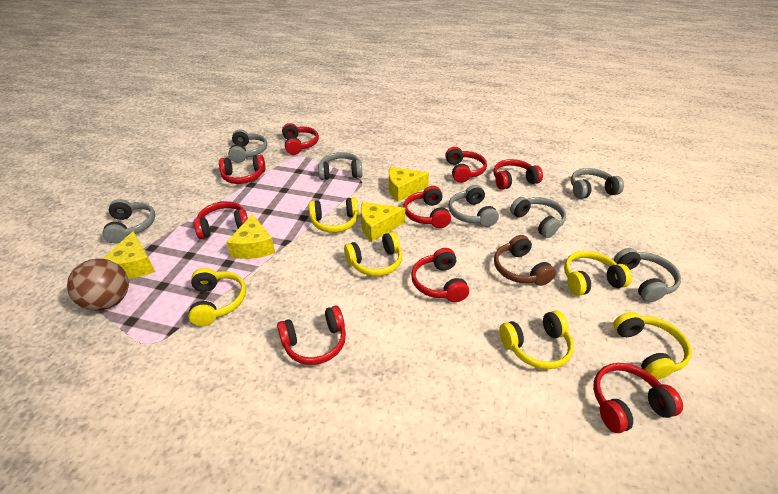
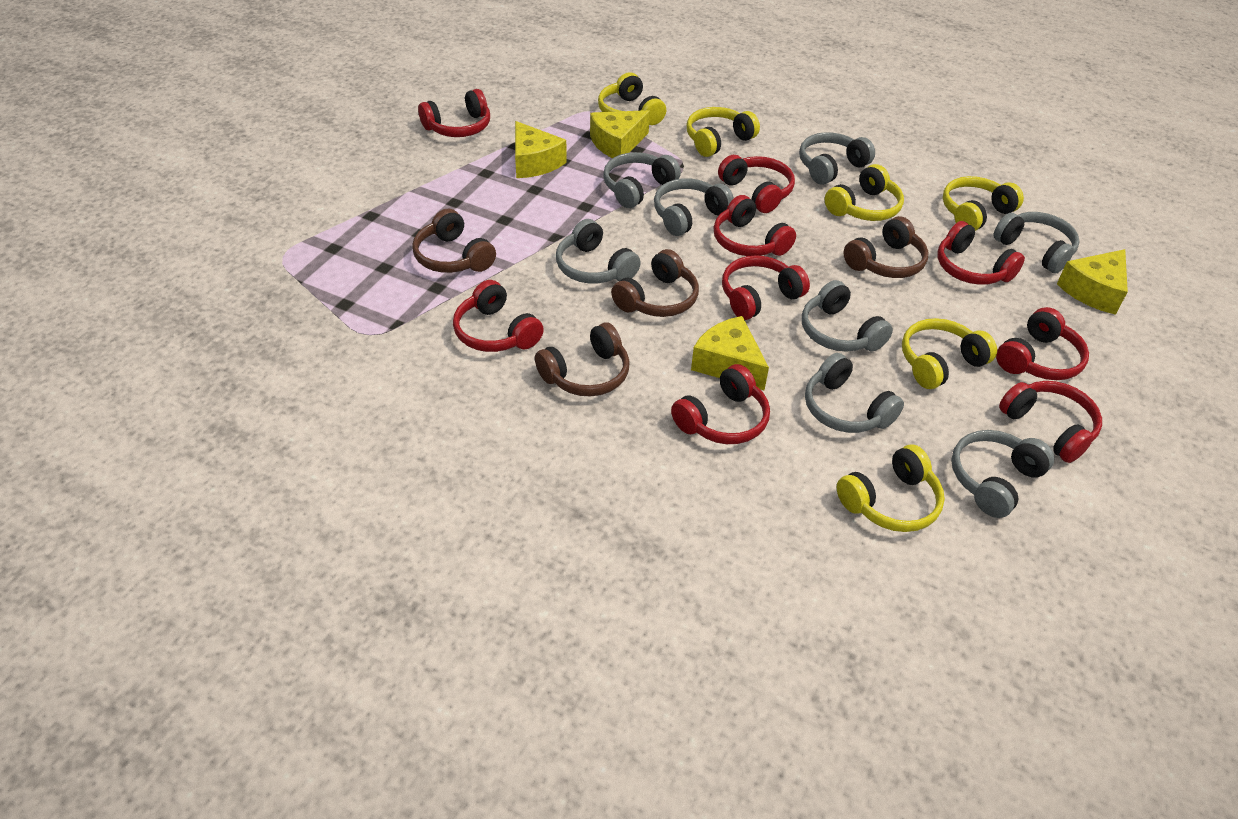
brown ball: [67,259,129,311] = 1 -> none = 0
brown headphones: [494,235,556,286] = 1 -> [412,209,496,273] [535,323,630,396] [611,249,699,317] [843,216,929,278] = 4
grey headphones: [103,199,155,244] [228,129,267,163] [318,152,362,180] [448,185,499,227] [510,197,566,238] [571,168,624,199] [614,248,681,302] = 7 -> [556,219,641,284] [603,152,681,208] [654,178,734,236] [799,132,875,185] [802,280,893,352] [805,353,904,433] [951,430,1054,518] [993,212,1080,273] = 8

